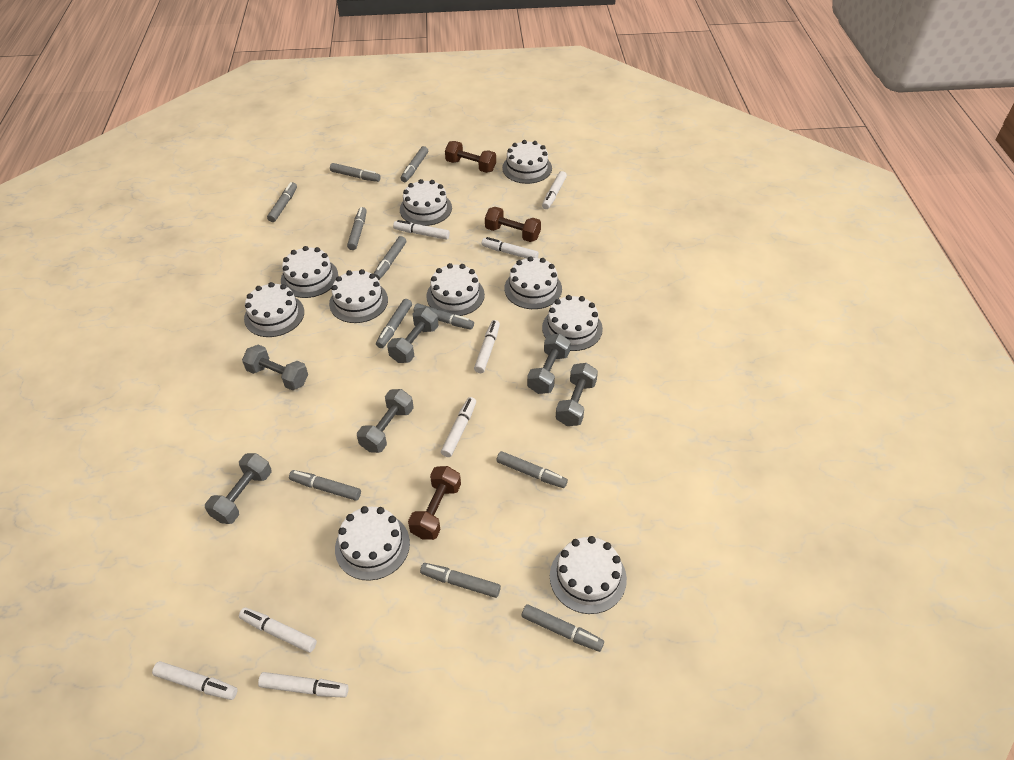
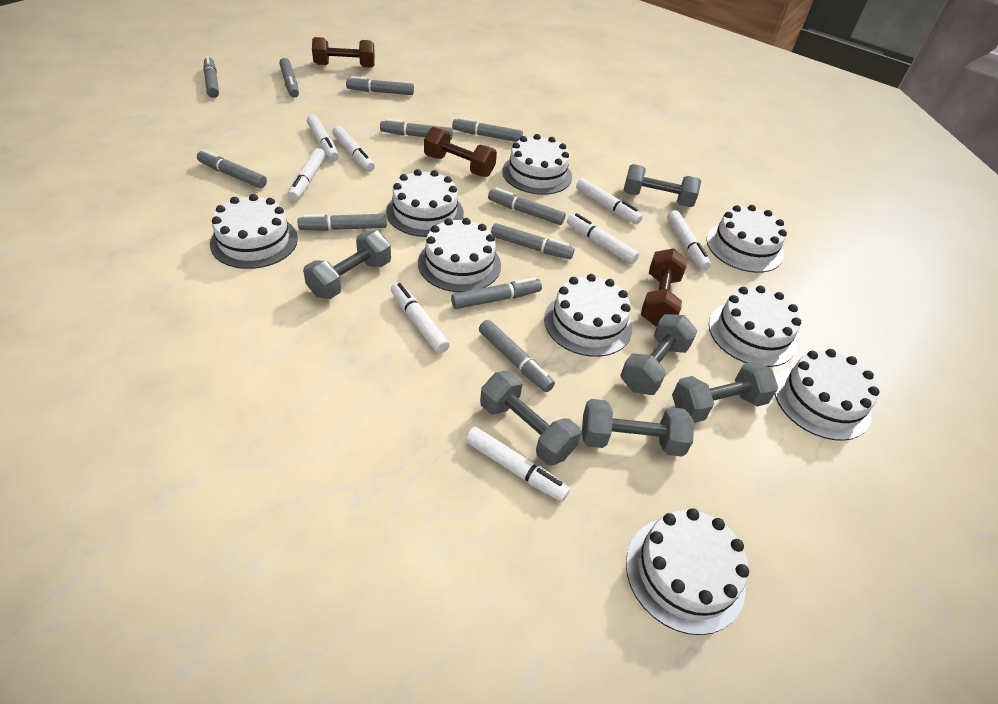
white cake: [244,282,304,337] [281,246,338,298] [329,269,388,323] [335,506,410,581] [400,179,452,226] [426,263,485,316] [502,140,552,184] [504,256,562,309] [542,295,603,351] [550,536,627,614] = 10 -> [210,194,298,269] [386,169,464,237] [418,218,501,293] [502,134,572,195] [544,274,632,357] [626,508,749,635] [707,205,787,273] [709,285,801,367] [775,349,880,441] = 9

